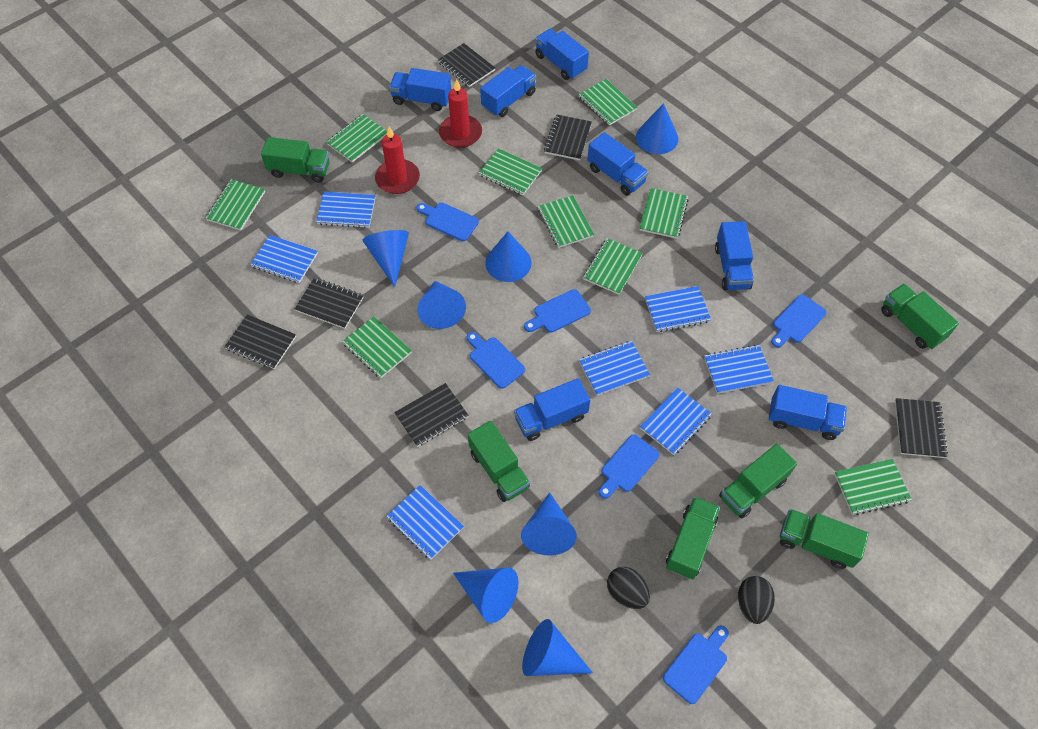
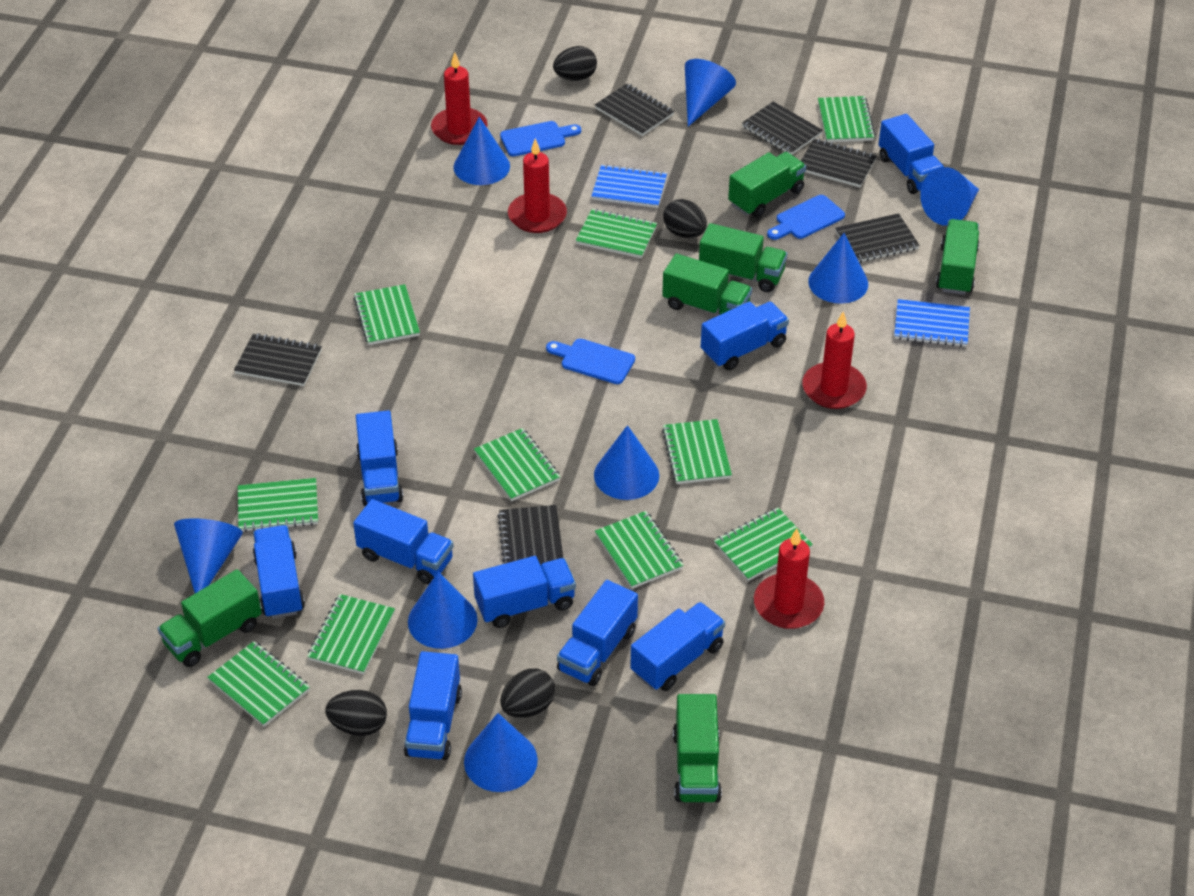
black egg: [607,567,650,609] [738,576,775,624] = 2 -> [325,690,387,736] [500,668,555,718] [553,46,597,81] [663,199,707,238] = 4
blue cone: [363,230,409,287] [417,281,466,329] [453,568,518,623] [485,232,532,282] [521,493,577,555] [522,619,593,676] [636,103,678,154] = 7 -> [174,518,243,593] [408,572,478,649] [454,117,510,185] [464,713,538,792] [594,425,659,500] [685,59,736,126] [808,233,868,304] [920,167,979,226] = 8
blue cutting board: [416,203,479,241] [467,332,525,389] [524,289,591,333] [599,434,659,499] [663,626,729,704] [771,294,827,348] = 6 -> [500,121,581,156] [546,339,635,384] [767,195,845,240] = 3
blue notebook: [250,235,318,283] [316,192,375,228] [386,485,464,560] [579,341,650,396] [640,387,712,455] [645,286,711,332] [704,345,774,394] = 7 -> [592,164,667,208] [894,299,970,347] = 2
blue truck: [389,68,451,111] [480,65,536,117] [514,378,590,441] [535,29,589,80] [587,132,649,196] [715,221,754,290] [769,385,847,440] = 7 -> [253,525,305,619] [353,499,454,584] [356,410,403,506] [404,651,462,760] [473,556,576,628] [557,580,638,686] [630,602,725,691] [701,302,789,370] [879,114,944,194] = 9
green notebook: [206,179,265,230] [326,114,387,163] [342,316,412,378] [479,148,542,195] [538,195,594,248] [578,79,637,126] [583,238,643,295] [639,188,689,239] [834,459,912,515] = 9 -> [207,641,310,727] [238,478,318,532] [307,594,395,674] [353,284,420,345] [474,428,560,501] [576,209,657,258] [595,511,684,589] [662,419,732,484] [714,508,813,581] [818,96,875,142] = 10
red candle: [375,127,420,194] [439,79,482,148] = 2 -> [431,52,488,145] [508,138,567,233] [754,529,824,629] [802,311,867,409] = 4

